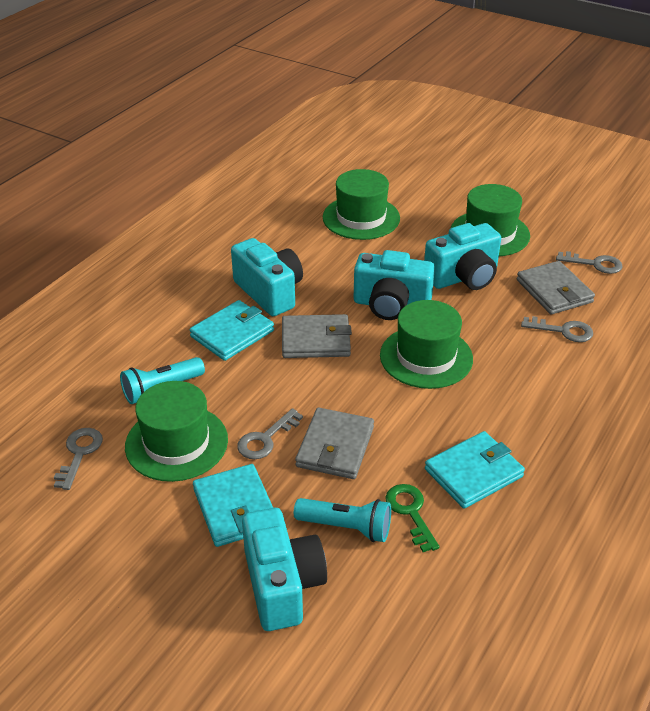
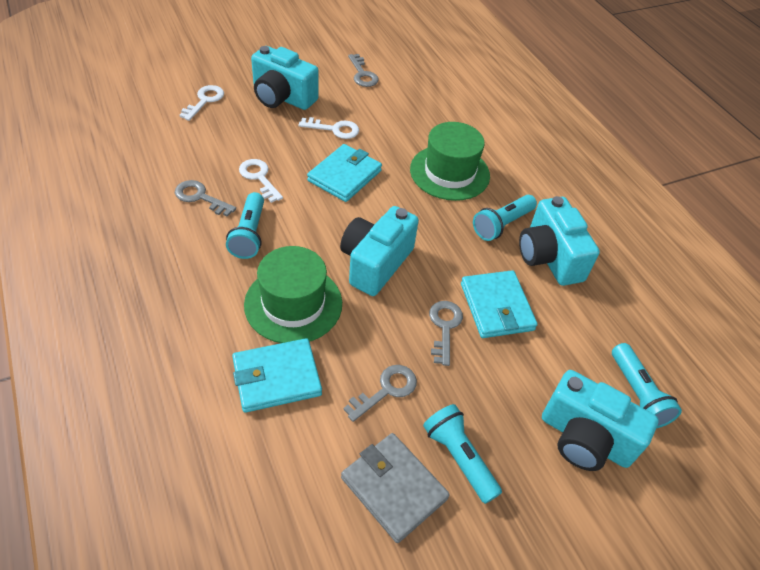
green hat: [125,381,228,482] [323,169,400,240] [380,300,473,389] [451,184,530,256] = 4 -> [244,246,342,343] [410,122,490,201] = 2
green key: [385,484,439,552] = 1 -> none = 0
grey wallet: [282,314,352,358] [295,407,374,479] [517,261,595,315] = 3 -> [341,433,450,543] = 1
turquoise flashlight: [120,357,205,404] [294,498,391,542] = 2 -> [226,192,264,259] [423,404,502,504] [473,195,537,241] [612,343,682,428] = 4
white key: none = 0 -> [179,85,224,121] [239,159,283,203] [299,117,359,139] = 3

